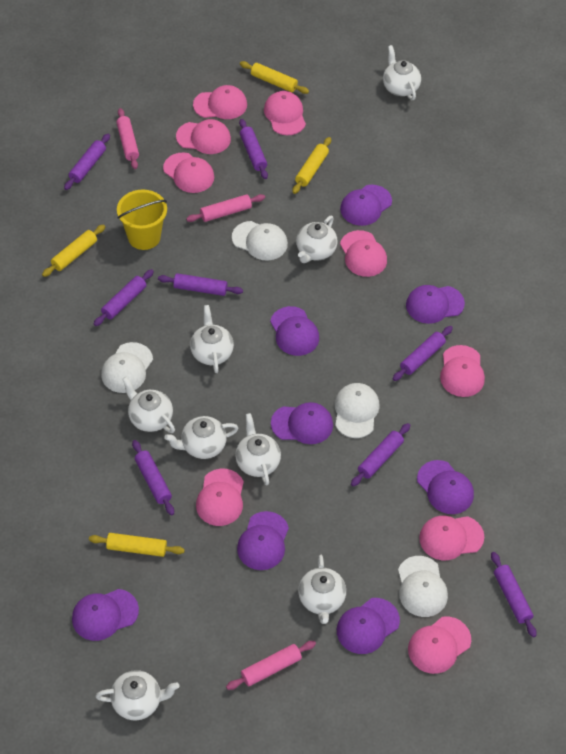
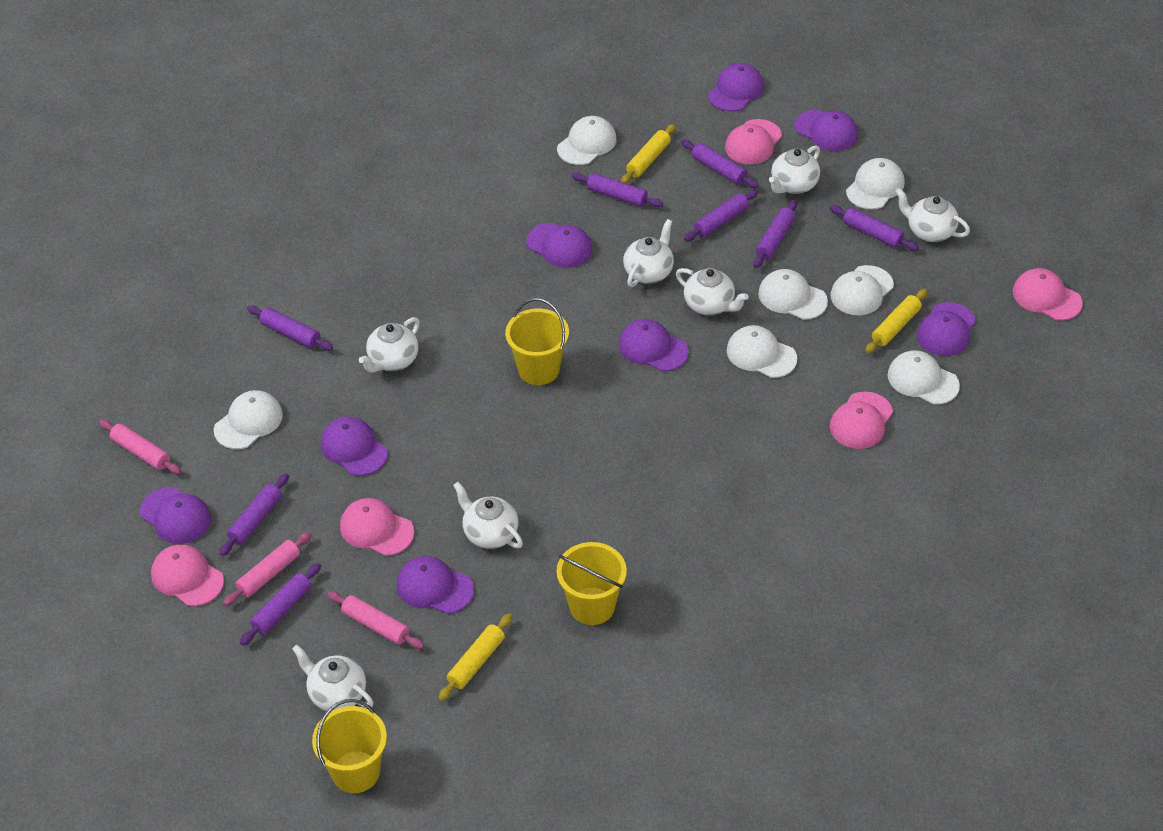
pink cap: [163,152,214,193] [176,119,231,154] [193,85,247,119] [196,469,244,526] [264,91,306,135] [340,230,387,277] [408,616,471,674] [419,516,484,560] [440,345,485,397] = 9 -> [151,544,224,606] [340,498,414,556] [725,119,782,165] [830,391,893,449] [1013,268,1083,321] = 5
white cap: [101,342,153,393] [232,221,288,260] [335,383,380,438] [398,556,448,617] = 4 -> [214,390,283,449] [557,116,617,165] [727,325,797,378] [758,269,828,320] [831,265,894,315] [846,158,905,210] [888,350,960,405] = 7
white teapot: [96,670,179,720] [122,377,175,433] [164,416,238,459] [190,305,234,373] [235,413,281,486] [296,216,338,263] [298,555,346,624] [383,45,421,100] = 8 -> [292,645,374,711] [359,317,420,373] [453,482,523,549] [623,219,674,287] [676,268,749,315] [769,145,820,194] [895,188,970,242] = 7
yellow bucket: [117,190,167,250] = 1 -> [312,699,387,793] [505,298,569,385] [556,542,627,625] = 3
yellow rolling pin: [42,224,105,277] [89,533,185,557] [240,61,309,94] [292,137,331,194] = 4 -> [438,613,512,701] [621,124,676,183] [866,289,927,353] = 3

